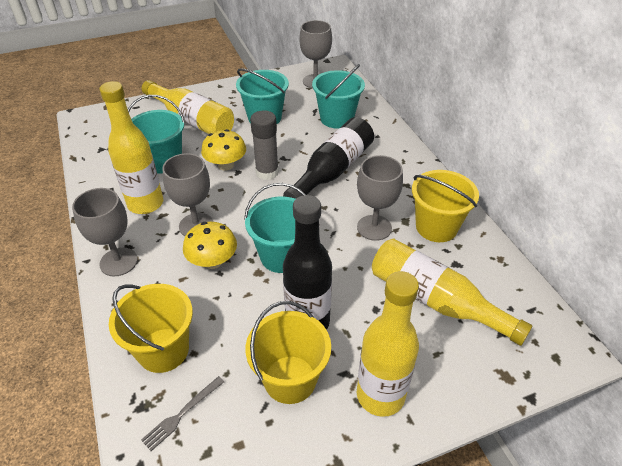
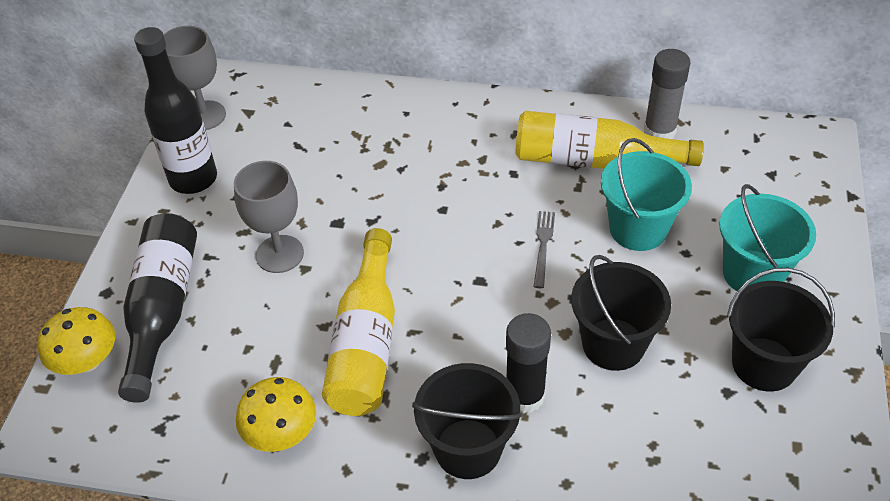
black bucket: none = 0 -> [412,363,522,479] [571,255,671,371] [727,268,835,392] = 3
black glue stick: none = 0 -> [506,313,551,413] = 1
grey goblet: [72,188,138,276] [162,153,213,236] [299,20,332,88] [357,155,403,241] = 4 -> [164,26,226,130] [234,161,304,273] = 2
turquoise bucket: [128,95,185,174] [236,68,289,124] [244,183,306,273] [312,64,365,129] = 4 -> [601,138,692,251] [719,184,816,291] = 2
yellow bottle: [99,81,163,214] [142,80,234,134] [357,271,419,417] [372,239,532,346] = 4 -> [322,228,395,416] [516,111,704,169] = 2
yellow bucket: [109,284,193,373] [246,301,331,404] [412,170,479,242] = 3 -> none = 0

